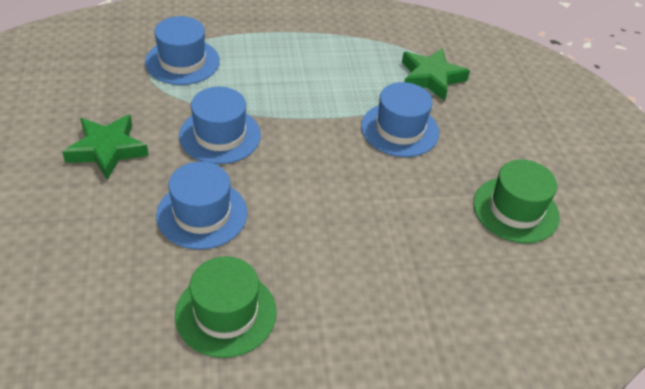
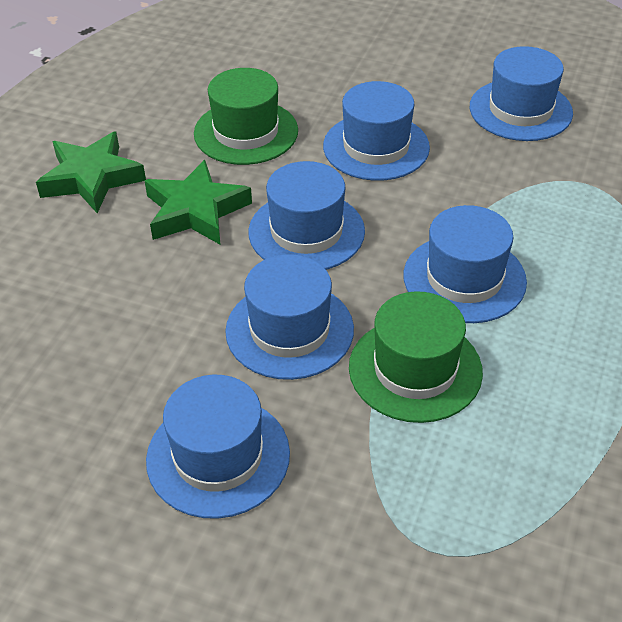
blue hat: [145,16,220,85] [156,161,247,250] [179,87,261,164] [361,82,439,157] = 4 -> [146,375,290,519] [225,254,354,380] [248,161,365,270] [323,81,430,181] [403,205,527,323] [470,46,573,141] = 6

